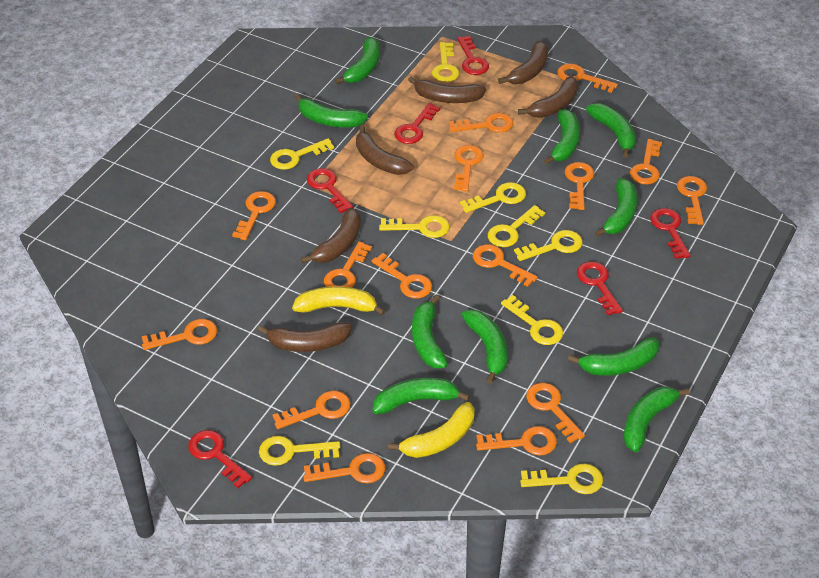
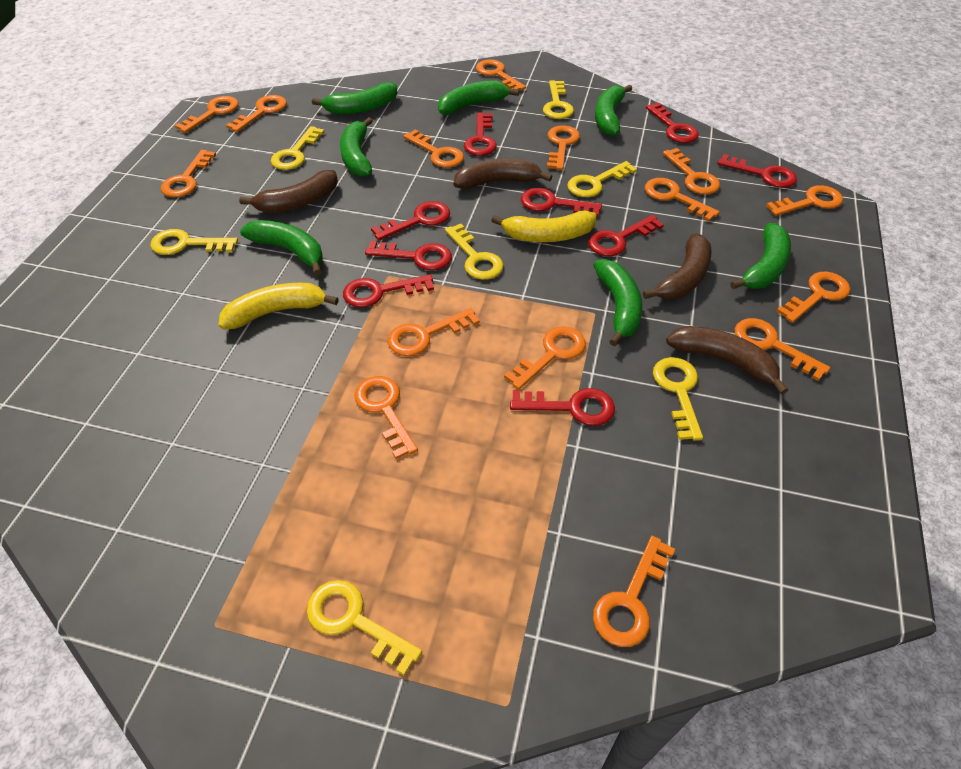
brown banana: [258,322,352,352] [301,207,361,263] [356,125,414,175] [408,77,486,103] [498,41,548,84] [518,76,578,118] = 6 -> [239,170,338,213] [454,158,552,189] [643,233,712,300] [666,326,788,395] = 4
green banana: [295,94,368,127] [335,37,380,84] [373,378,470,414] [412,295,448,368] [462,310,507,384] [544,109,580,164] [568,337,659,376] [586,103,636,158] [595,178,637,237] [623,387,690,452] = 10 -> [240,220,323,275] [312,82,397,114] [340,117,373,177] [438,80,519,115] [593,259,642,347] [595,84,632,136] [730,223,791,289] = 7
red key: [188,430,252,488] [307,168,354,213] [394,103,440,144] [457,36,489,75] [577,261,623,315] [650,208,691,259] = 6 -> [343,275,434,308] [365,241,452,270] [371,201,450,240] [464,113,496,156] [510,388,615,426] [521,188,602,217] [588,215,664,256] [646,103,699,143] [718,154,797,188] = 9
yellow key: [259,436,340,466] [270,138,334,170] [379,215,450,238] [432,42,459,82] [460,182,526,213] [488,205,545,247] [501,295,563,345] [514,230,582,261] [520,464,603,494] = 9 -> [151,229,238,255] [271,126,325,170] [307,580,422,676] [445,224,503,280] [543,80,574,119] [567,161,637,197] [653,357,703,441] = 7

